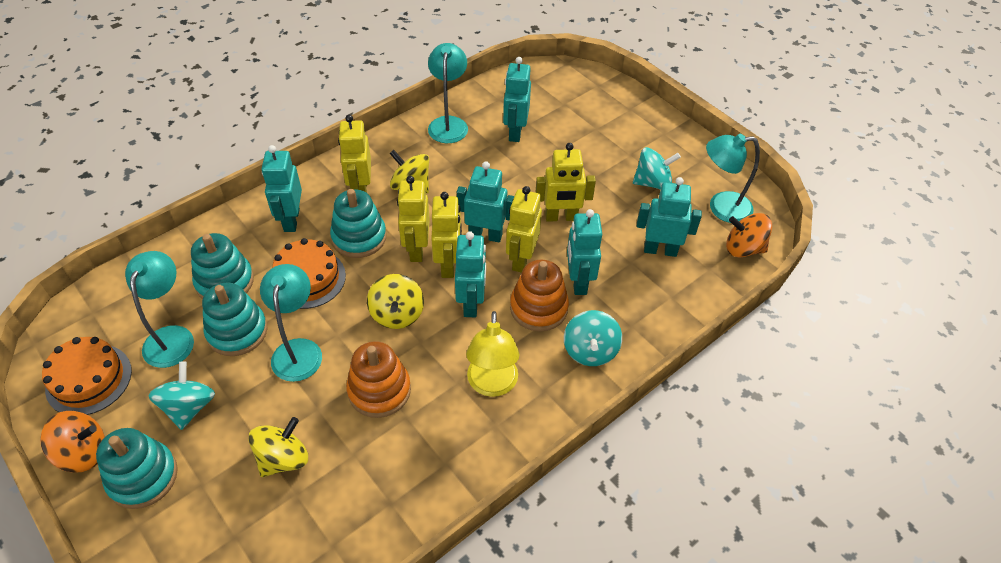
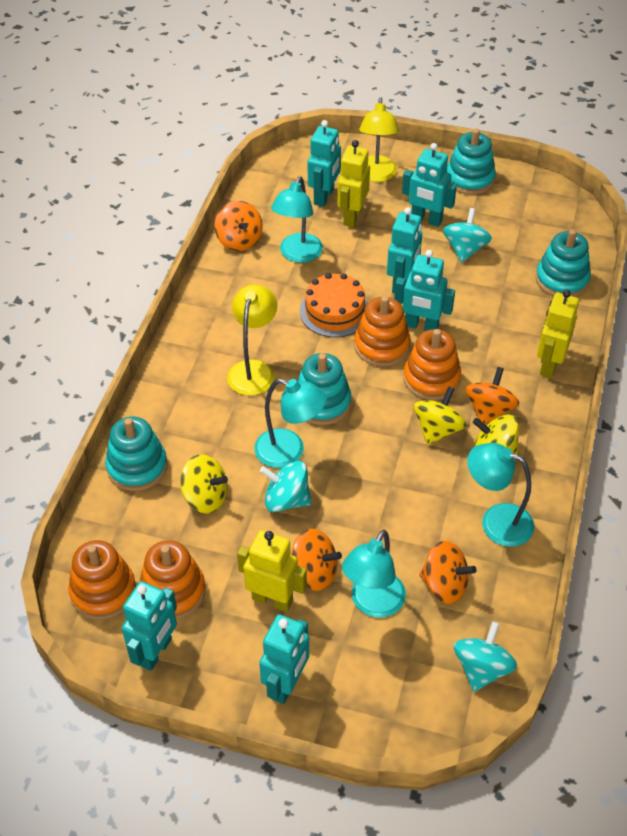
orange cake: [42,337,132,415] [272,238,346,309] = 2 -> [300,273,368,337] = 1
orange spinning top: [40,411,105,473] [726,213,772,258] = 2 -> [214,201,263,251] [291,529,342,591] [419,541,476,604] [465,367,519,425] = 4
orange stacking toy: [346,341,411,418] [510,259,569,332] = 2 -> [68,540,136,620] [139,540,206,619] [354,296,411,366] [403,329,461,400] = 4
yellow lamp: [466,311,520,397] = 1 -> [227,285,277,396] [359,97,399,182] = 2
yellow robot: [338,115,371,193] [397,176,430,262] [431,192,462,278] [506,186,542,273] [535,143,596,222] = 5 -> [237,530,307,612] [337,140,370,227] [537,290,579,378] = 3

